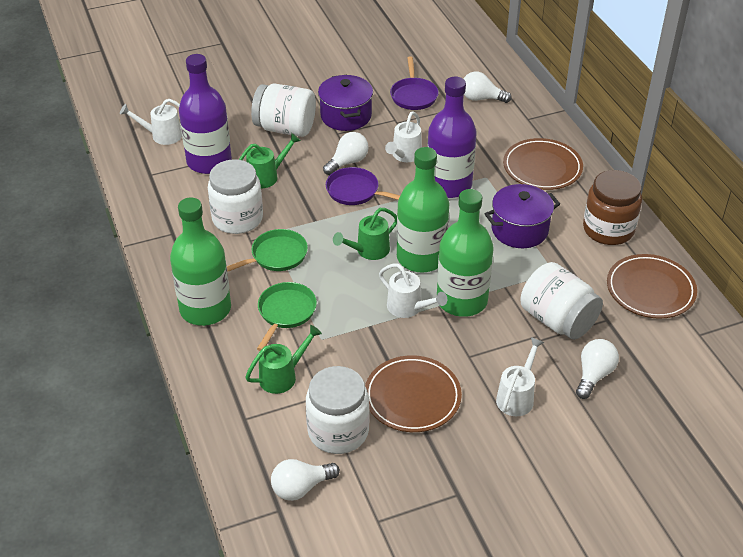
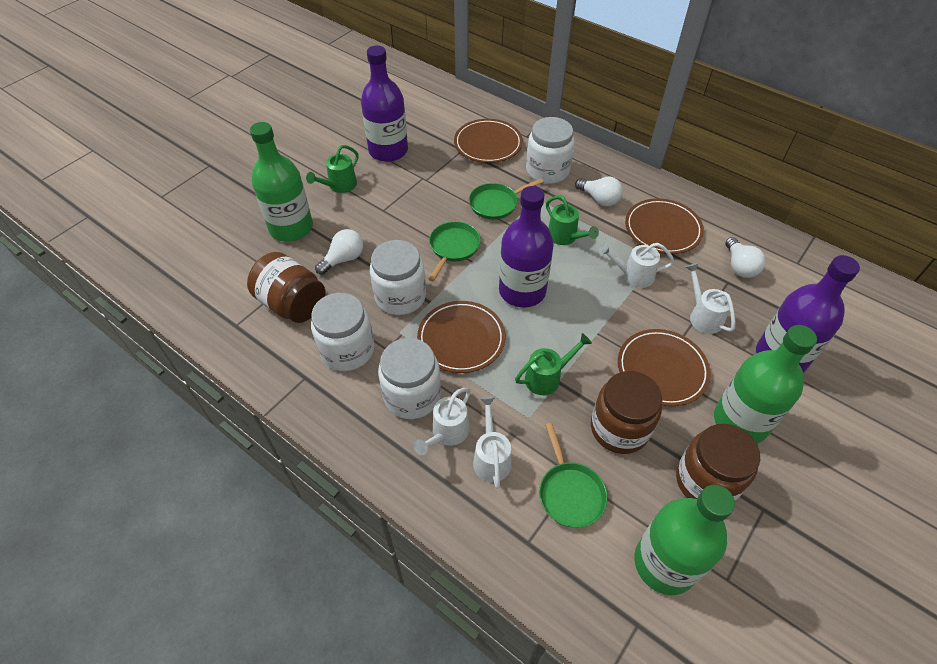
brown jar: [583,170,642,245] = 1 -> [247,252,325,323] [591,371,662,454] [676,424,760,501] = 3
brown plate: [365,355,462,432] [503,138,583,190] [607,254,697,319] = 3 -> [417,301,505,373] [454,119,523,163] [618,329,711,406] [625,198,704,254] = 4
green pan: [227,229,308,272] [257,282,317,351] = 2 -> [429,221,481,281] [469,178,544,220] [539,423,608,528] = 3
purple bottle: [179,54,232,174] [427,76,477,198] = 2 -> [361,46,408,162] [499,186,554,308] [756,255,860,373] = 3
purple pan: [326,167,400,205] [390,56,439,110] = 2 -> none = 0
purple pot: [318,75,373,131] [485,184,560,248] = 2 -> none = 0
white light bulb: [271,459,340,501] [323,132,369,175] [464,71,512,103] [576,339,619,399] = 4 -> [315,229,363,275] [575,177,623,206] [725,237,766,278] = 3

